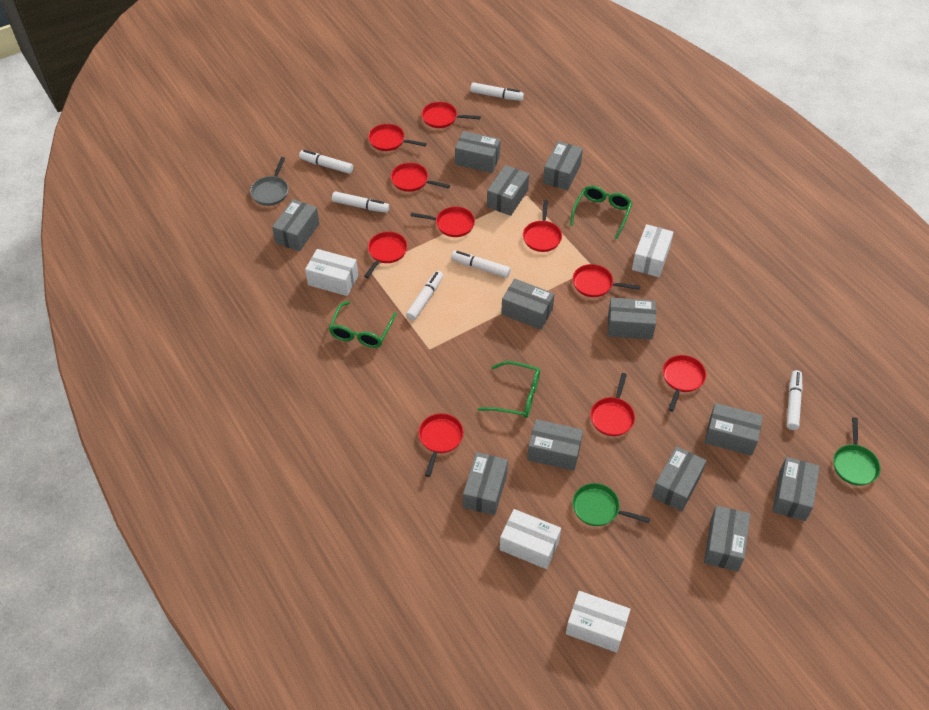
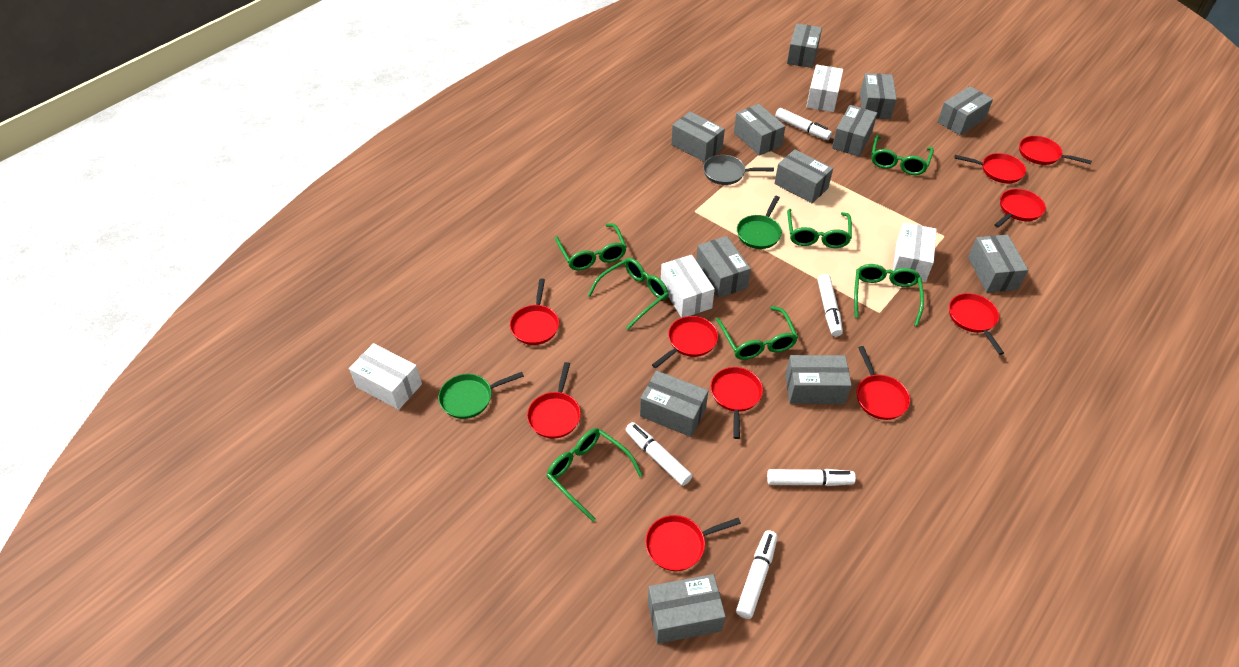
green glasses: [329,301,397,348] [478,361,540,418] [570,185,632,240] = 3 -> [547,428,643,522] [555,223,627,270] [587,258,668,330] [716,306,798,360] [787,209,852,248] [854,264,924,326] [871,135,934,175] = 7
white marker: [299,150,353,174] [332,191,389,213] [406,271,443,321] [451,251,511,278] [470,82,524,101] [787,370,803,430] = 6 -> [626,422,692,486] [736,530,778,619] [767,469,856,486] [775,108,832,140] [818,274,843,337] = 5

